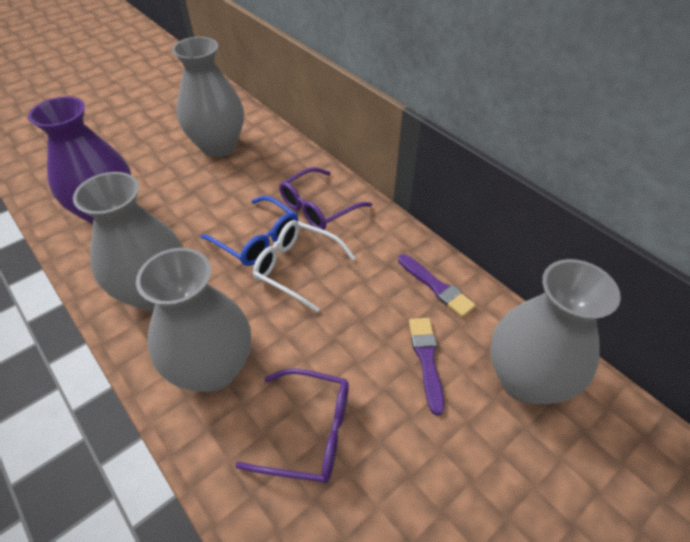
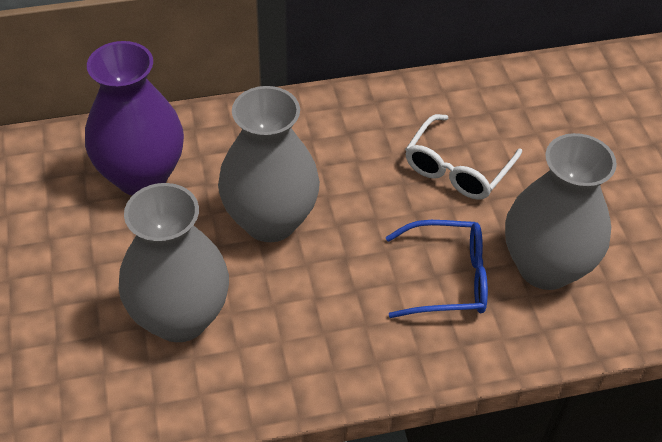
grey vase: [73,172,183,311] [136,248,251,392] [172,37,244,157] [490,259,621,404] = 4 -> [119,183,229,342] [218,86,320,242] [505,133,617,290] = 3
purple brush: [398,254,476,317] [409,318,445,416] = 2 -> none = 0
purple glasses: [235,369,349,484] [279,167,372,230] = 2 -> none = 0

